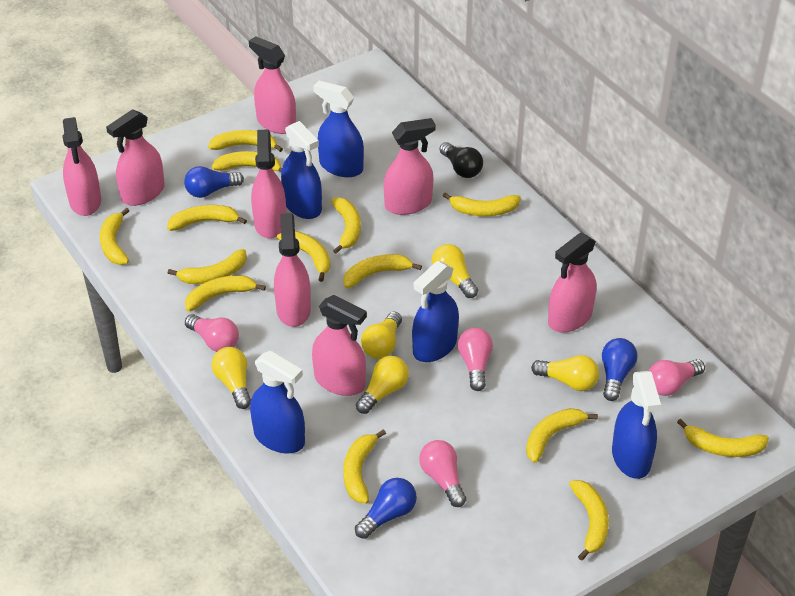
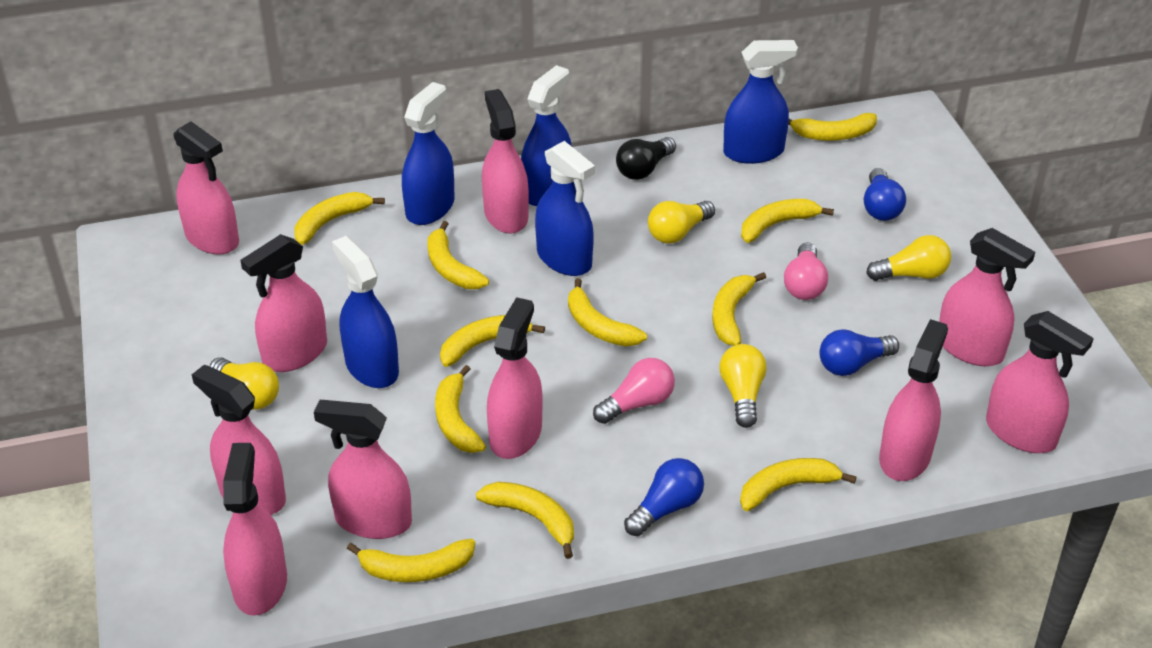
pink light bulb: [185,314,239,352] [419,440,466,507] [458,328,493,391] [649,359,705,396] = 4 -> [593,358,675,424] [784,242,828,300] = 2
pink spray bottle: [62,117,101,216] [106,109,165,206] [249,36,296,134] [251,129,286,239] [274,213,311,327] [312,295,367,396] [384,118,436,215] [548,233,596,333] = 8 -> [173,121,239,255] [192,365,286,515] [223,443,287,616] [240,234,327,372] [314,400,412,539] [482,89,529,234] [487,297,543,459] [879,319,948,481] [939,228,1035,366] [986,311,1094,453] = 10
yellow banana: [100,208,129,265] [167,205,247,231] [168,249,247,284] [185,275,266,311] [208,130,283,152] [212,151,282,172] [277,231,331,282] [331,197,361,254] [343,254,422,288] [343,429,386,504] [443,192,521,216] [526,408,598,463] [569,480,609,561] [677,419,769,457] = 14 -> [294,192,385,245] [347,539,475,582] [427,221,489,289] [435,365,486,453] [440,315,545,367] [476,482,574,559] [568,278,647,347] [712,272,766,346] [740,458,857,511] [741,199,834,243] [788,113,877,141] = 11
yellow light bulb: [212,347,251,409] [356,356,409,414] [361,312,402,359] [432,244,478,298] [531,355,599,391] = 5 -> [210,357,279,410] [648,201,715,243] [720,344,767,428] [866,235,951,281] = 4

